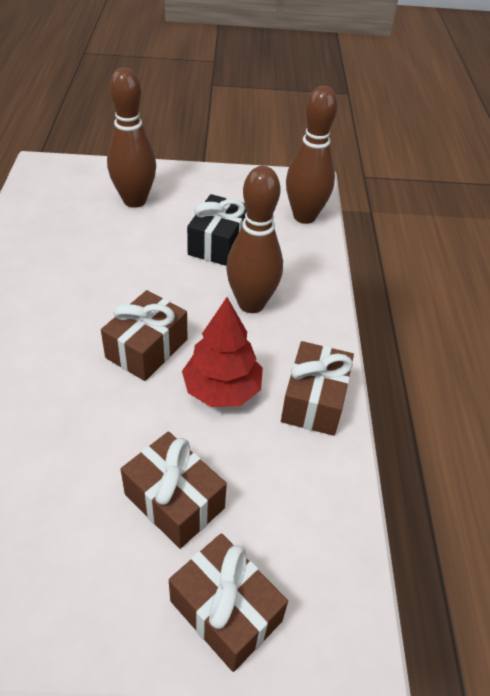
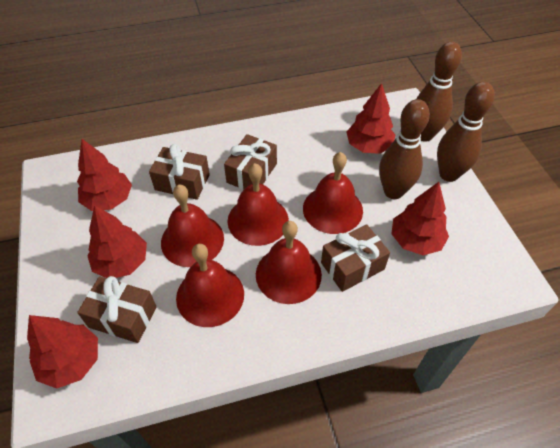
black gift: [187,194,246,266] = 1 -> none = 0
red bell: none = 0 -> [161,185,224,267] [176,244,244,327] [227,163,289,246] [256,221,322,304] [303,152,363,234] = 5
red tree: [182,297,263,407] = 1 -> [27,315,98,389] [77,139,132,211] [87,205,147,278] [346,83,396,154] [391,182,449,255] = 5

